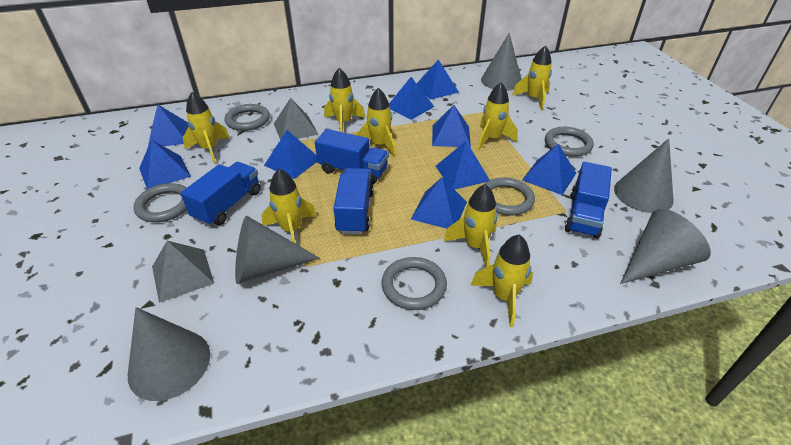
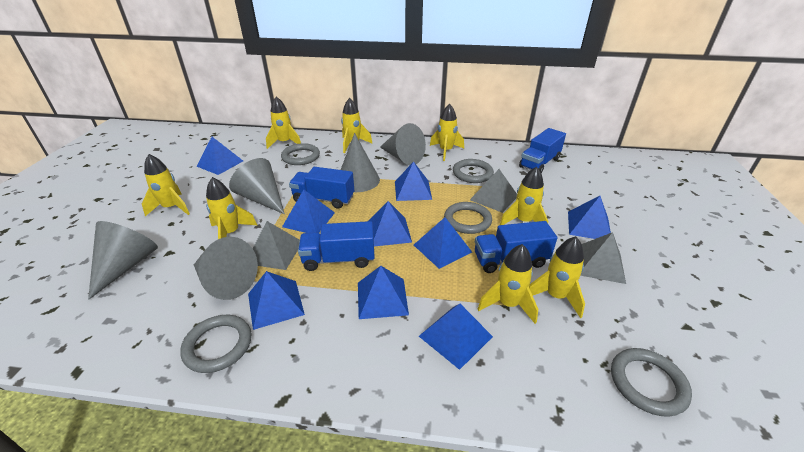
grey pyramid: [152,241,214,303] [274,98,318,140] = 2 -> [253,221,300,270] [470,169,517,213] [580,232,626,284] = 3

